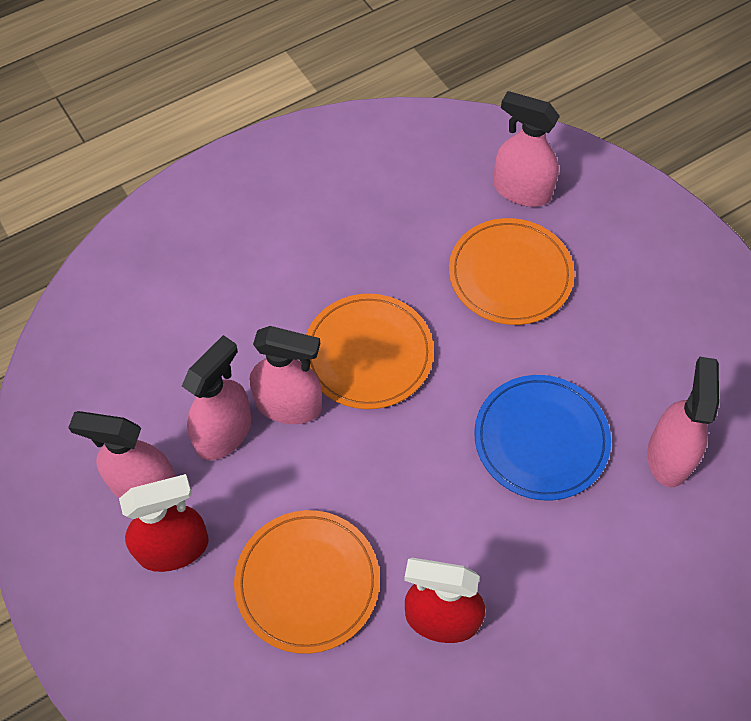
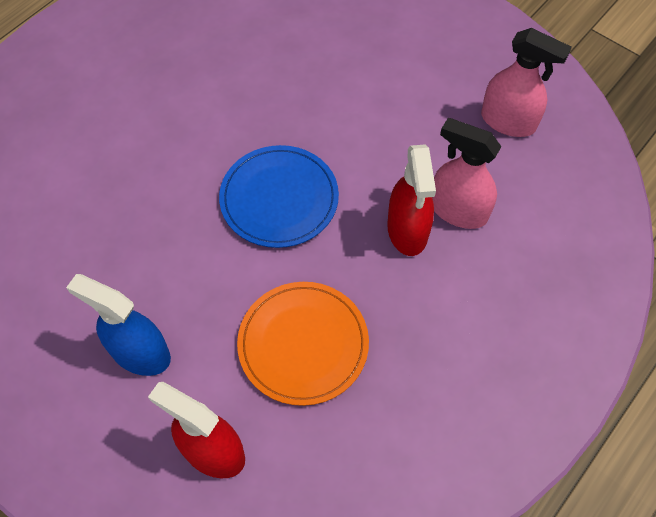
blue spray bottle: none = 0 -> [66,274,171,376] = 1
orange plate: [234,510,380,654] [306,294,434,409] [449,218,575,325] = 3 -> [237,282,369,406] = 1
pink spray bottle: [68,411,175,498] [182,335,251,460] [250,326,322,424] [493,91,560,207] [647,357,719,487] = 5 -> [432,118,501,229] [481,28,572,137] = 2

